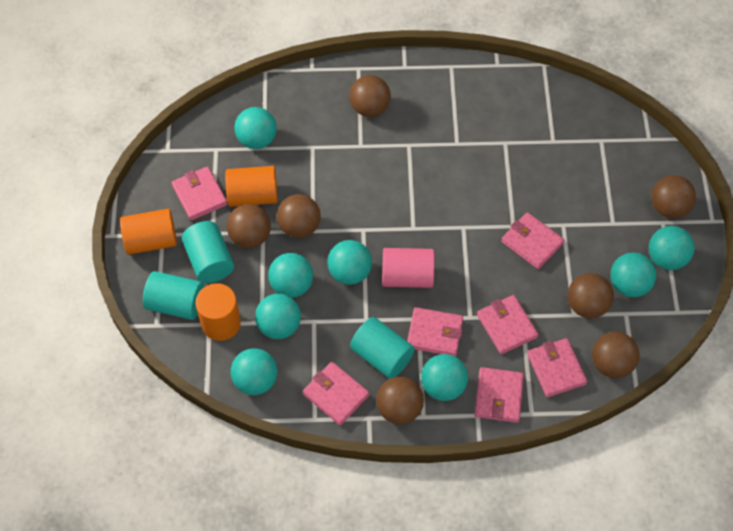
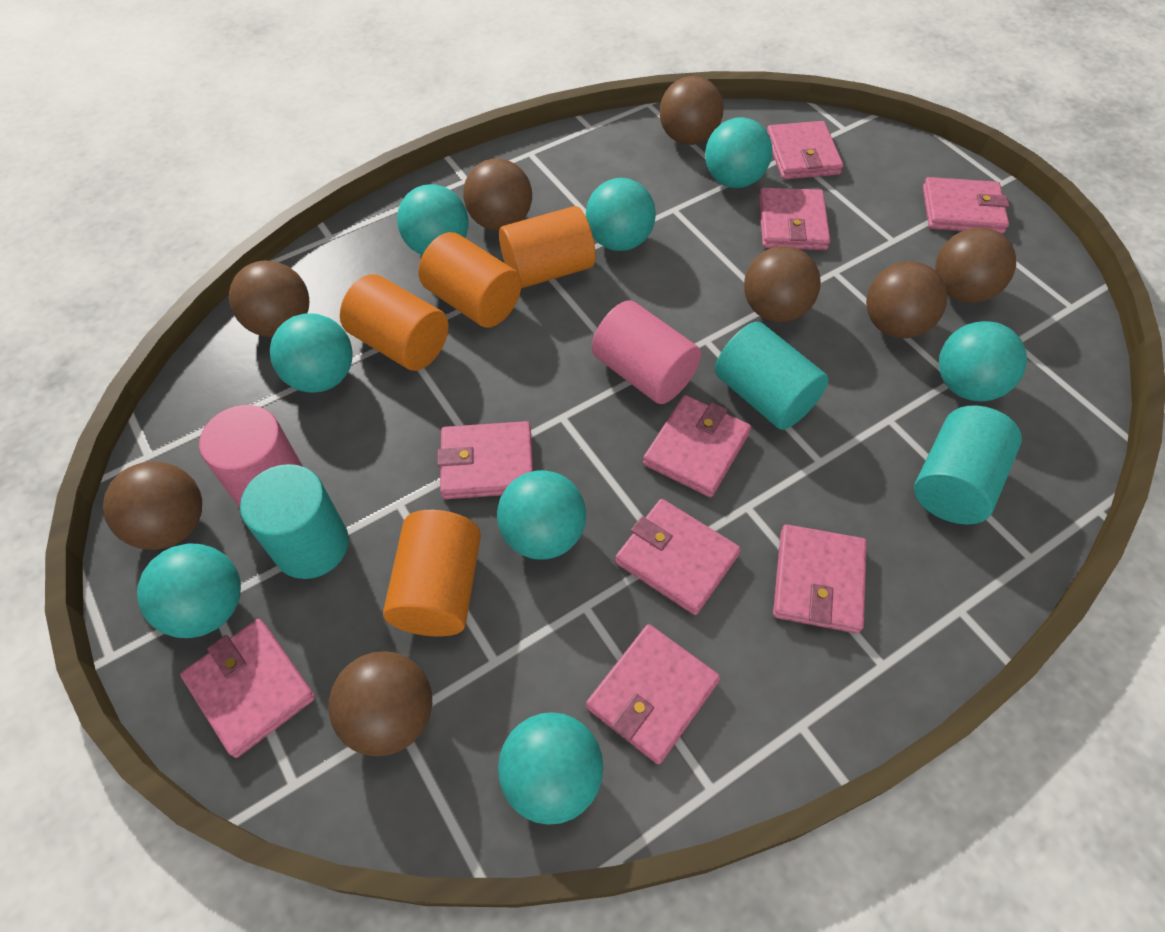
brown ball: [227,204,271,248] [277,194,321,238] [349,75,391,117] [376,377,424,424] [567,273,614,318] [592,332,639,378] [651,175,696,219] = 7 -> [103,461,202,550] [229,261,309,337] [329,651,432,756] [463,158,532,231] [659,76,723,145] [744,246,821,322] [866,261,947,338] [935,228,1016,303] = 8
orange cylinder: [120,209,177,255] [195,283,241,341] [225,166,278,207] = 3 -> [340,274,449,371] [383,510,481,636] [419,232,522,328] [499,206,595,288] = 4
pink cylinder: [382,248,434,288] = 1 -> [199,405,303,508] [592,301,701,404] = 2
pink wallet: [172,166,227,221] [303,362,369,426] [407,307,463,357] [475,367,524,423] [477,295,539,354] [501,212,564,269] [527,338,588,398] = 7 -> [180,619,315,758] [437,421,533,499] [586,624,720,764] [615,499,741,615] [643,395,751,497] [759,188,830,250] [767,121,843,179] [773,524,867,633] [923,177,1009,234] = 9

